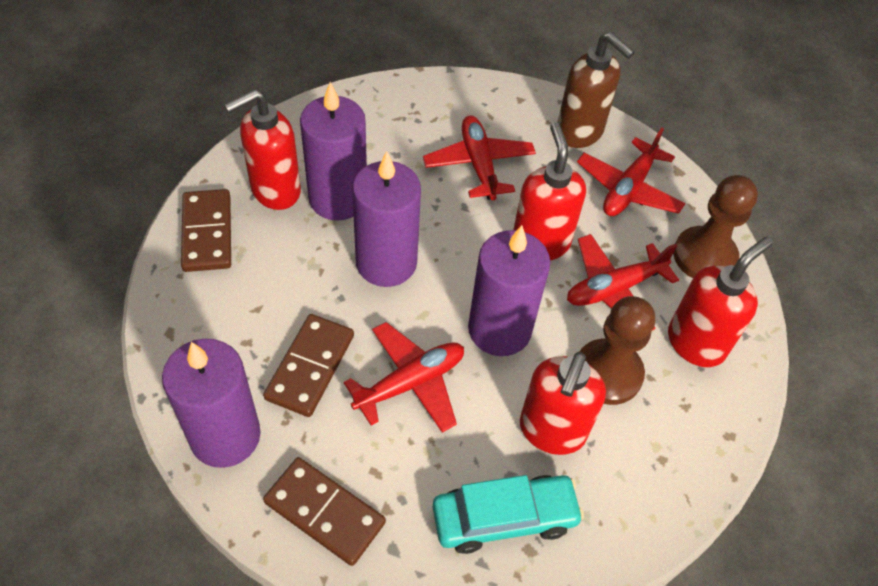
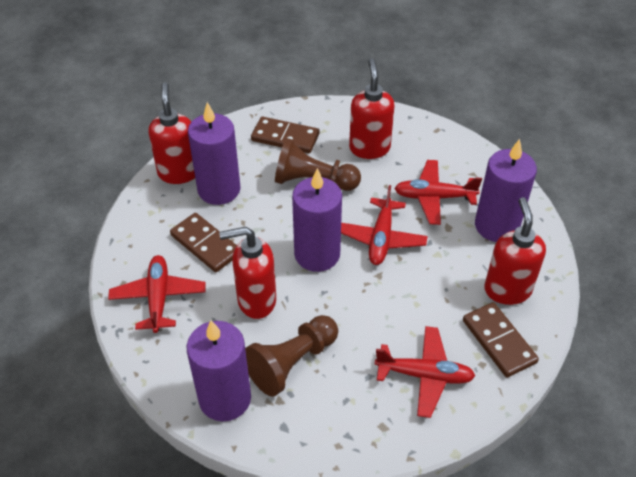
brown soap dispenser: [557,32,634,148] = 1 -> none = 0
turquoise car: [433,475,584,554] = 1 -> none = 0

